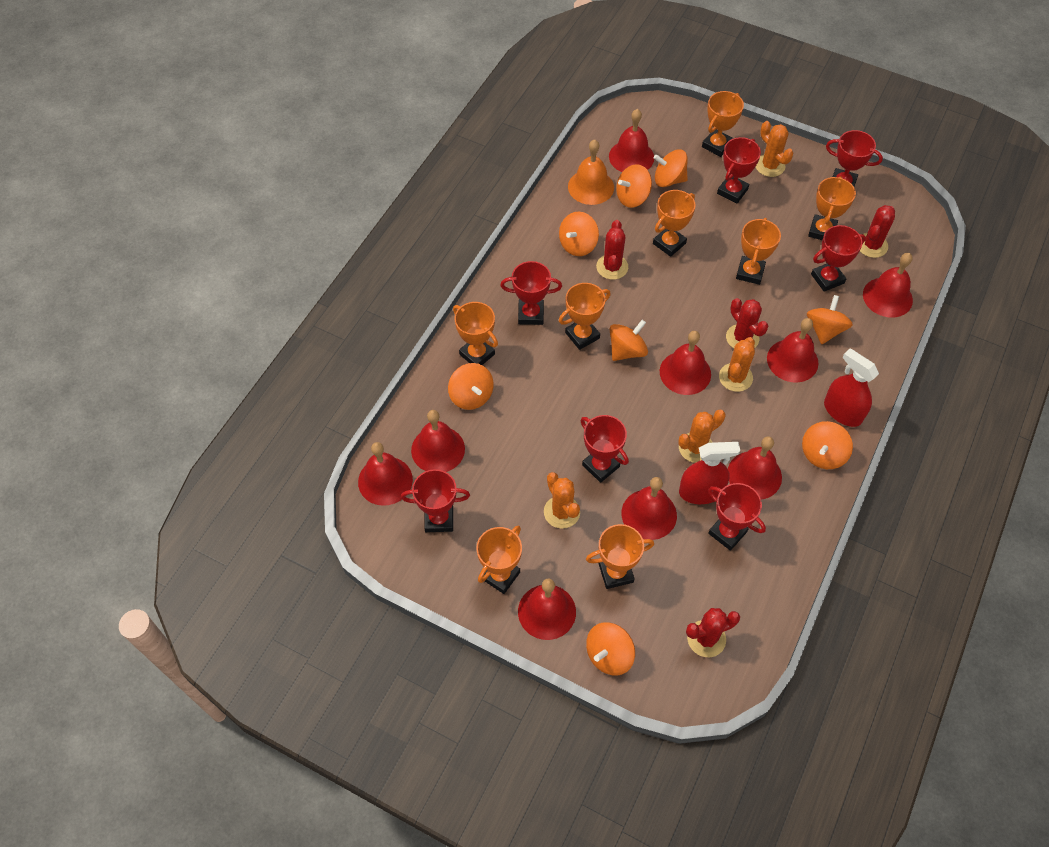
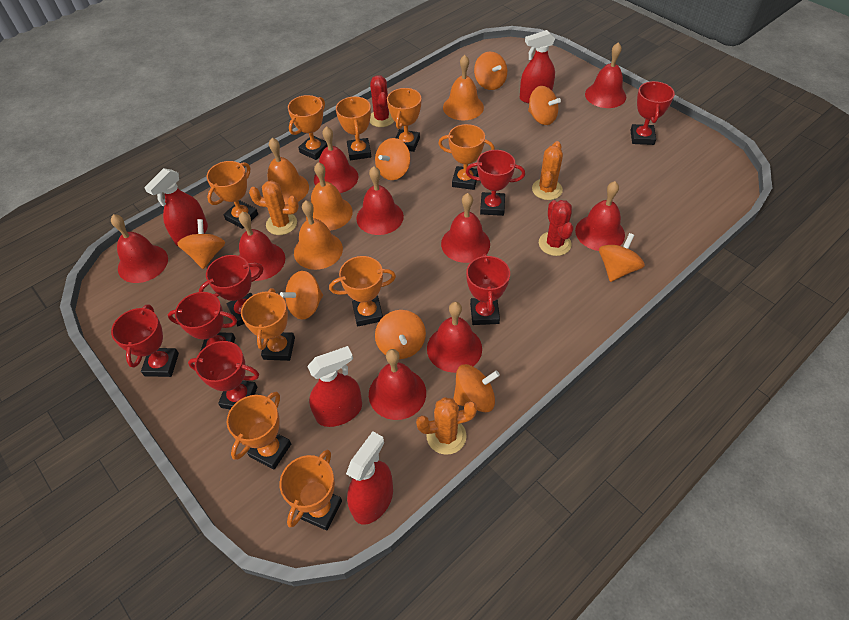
orange bell: [568,140,614,205] = 1 -> [268,138,309,205] [294,201,343,270] [306,162,353,231] [443,55,484,121] = 4
orange cactus: [544,472,580,529] [679,410,726,463] [719,337,755,392] [756,121,793,177] = 4 -> [249,181,299,235] [416,397,477,455] [532,141,563,200] = 3
orange trophy: [453,302,498,365] [476,525,522,594] [559,283,611,350] [586,524,654,589] [653,190,696,257] [702,91,744,157] [736,218,781,285] [808,176,856,240] = 8 -> [207,161,258,229] [227,392,291,470] [241,288,295,361] [279,449,342,530] [288,95,328,160] [329,256,396,326] [336,97,371,160] [387,88,421,152] [438,124,495,190] = 9
red cactus: [596,220,628,280] [686,608,740,657] [726,298,768,348] [860,205,895,258] = 4 -> [370,75,394,127] [539,200,573,256] = 2
red spray bottle: [679,442,740,504] [824,348,879,427] = 2 -> [144,168,208,246] [307,346,362,427] [346,431,393,525] [520,30,555,103] = 4

